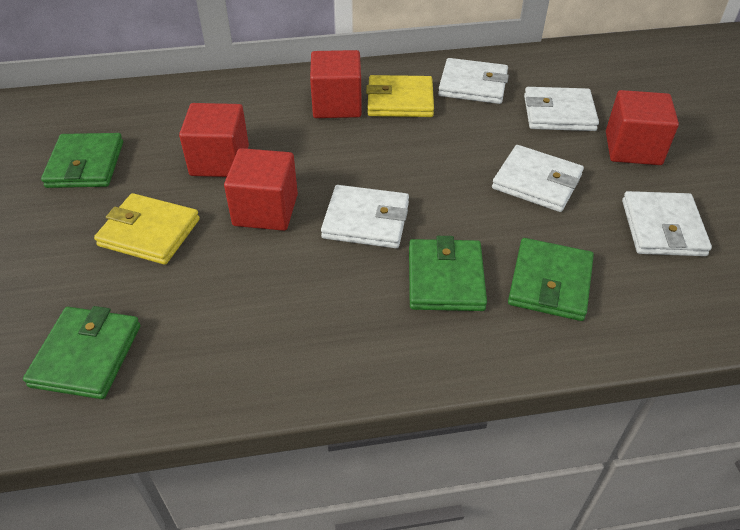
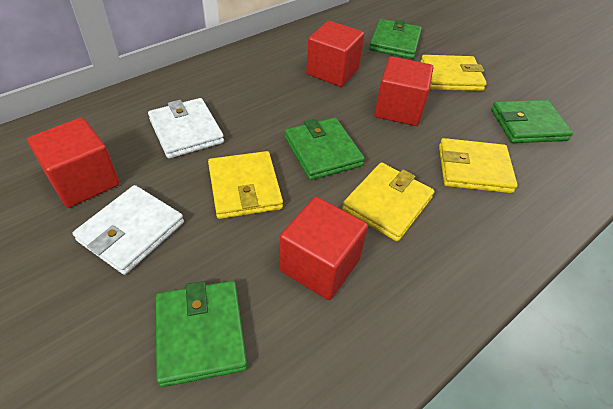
white wallet: [321,185,409,248] [438,58,509,104] [492,145,584,212] [524,87,599,131] [622,191,712,256] = 5 -> [73,185,184,275] [148,98,224,159] = 2
yellow wallet: [94,193,200,265] [366,75,434,117] = 2 -> [208,151,283,219] [342,162,434,242] [421,55,487,91] [439,138,518,193] = 4

